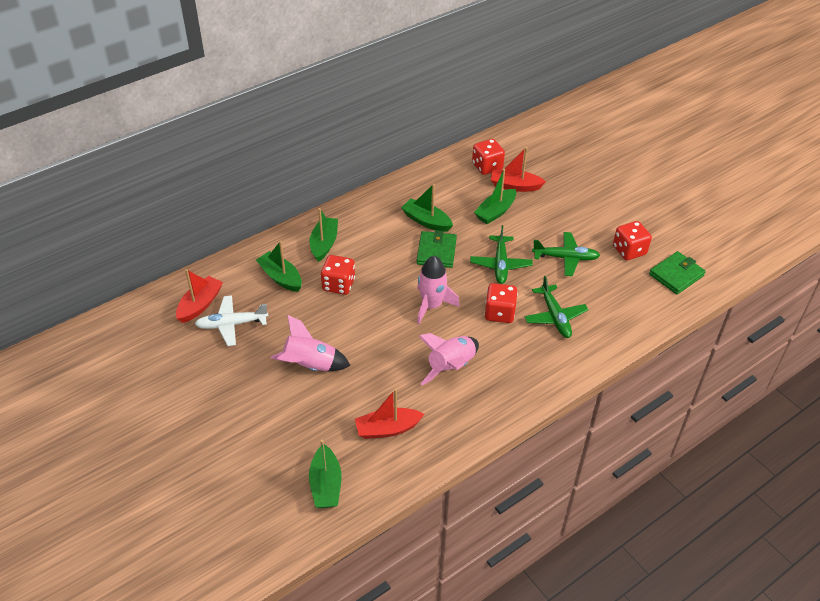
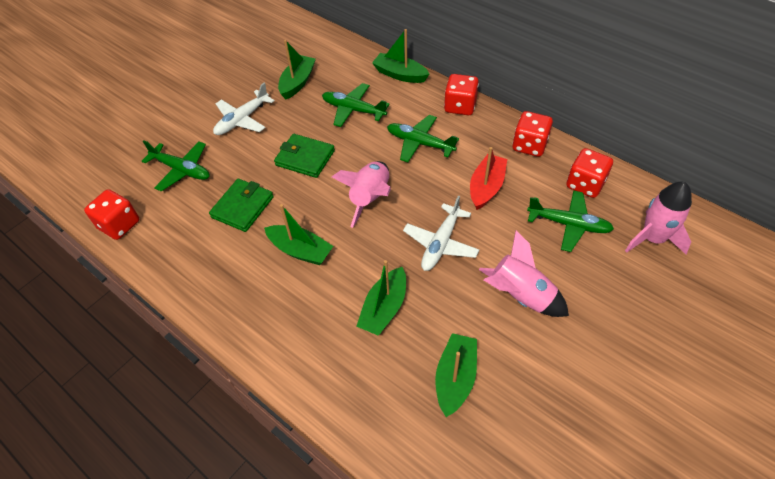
green plane: [470,225,533,284] [524,276,588,338] [532,232,600,276] = 3 -> [142,141,210,192] [322,83,390,127] [387,115,459,162] [527,191,614,252] = 4
red boat: [176,269,223,323] [355,389,424,439] [491,147,546,192] = 3 -> [470,147,507,210] = 1
white plane: [195,295,268,346] = 1 -> [213,83,275,135] [403,195,479,271] = 2

